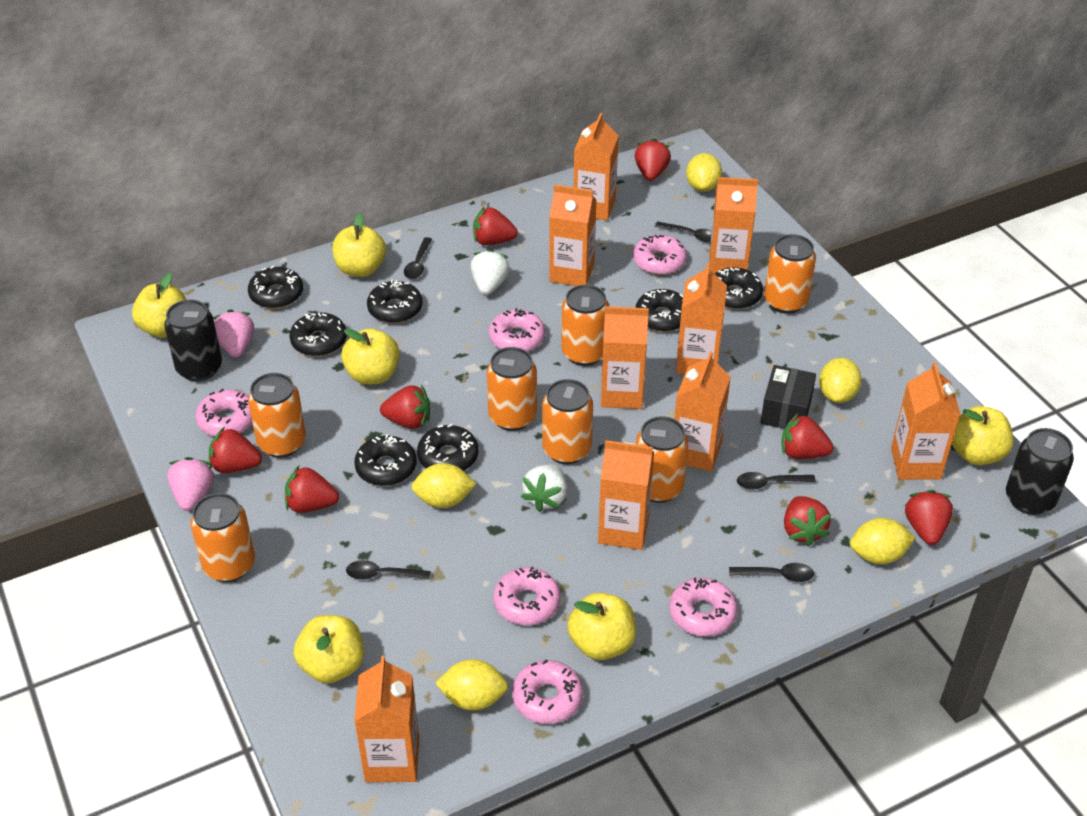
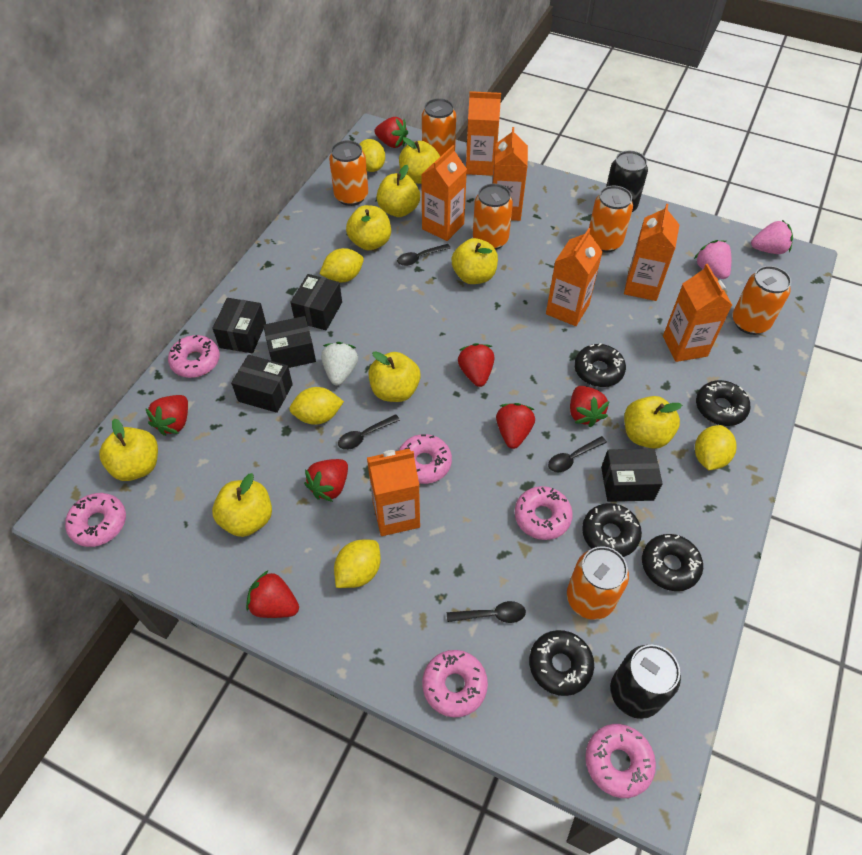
black box: [760,365,816,429] = 1 -> [212,298,266,353] [231,355,293,413] [263,316,316,368] [291,274,342,330] [601,448,663,502] = 5
black donut: [248,265,303,309] [289,312,347,356] [354,434,416,486] [367,280,423,323] [417,424,478,471] [635,289,683,332] [715,267,763,309] = 7 -> [529,630,594,696] [574,343,626,387] [582,503,642,557] [642,534,703,591] [696,380,751,426] = 5
black spoon: [346,560,431,580] [404,237,432,279] [655,221,712,243] [729,563,814,582] [737,472,816,489] = 5 -> [338,414,400,450] [397,244,451,266] [447,601,526,623] [548,436,607,472] = 4
orange can: [190,493,255,582] [248,373,306,458] [487,347,537,431] [542,379,593,464] [561,285,609,366] [636,416,689,503] [764,234,816,314] = 7 -> [329,140,368,206] [422,98,456,157] [473,183,513,250] [567,546,629,620] [589,186,633,252] [733,266,791,335] = 6
orange carton: [354,655,419,782] [549,185,597,286] [574,113,619,221] [598,440,654,550] [601,306,649,409] [674,351,731,472] [676,263,727,374] [709,177,758,274] [891,362,961,480] = 9 -> [367,449,420,536] [421,145,467,241] [466,91,501,176] [492,127,528,221] [546,228,603,326] [624,204,679,301] [663,264,732,362] = 7
red strawberry: [208,427,262,473] [285,466,339,513] [380,385,430,429] [473,206,518,245] [635,138,671,181] [781,413,834,459] [784,496,831,546] [905,490,953,545] = 8 -> [145,395,188,436] [246,570,299,618] [304,459,348,502] [374,117,408,148] [458,343,494,387] [496,403,535,449] [570,386,610,427] = 7
white strawberry: [470,249,510,295] [521,464,567,512] = 2 -> [321,342,358,386] = 1
yellow apple: [132,273,186,338] [294,615,364,683] [332,213,386,277] [341,328,400,385] [567,593,636,660] [952,406,1013,465] = 6 -> [99,418,158,481] [212,473,272,537] [346,205,391,250] [369,351,421,402] [377,165,420,217] [399,137,440,184] [451,238,498,284] [624,396,682,449] = 8

